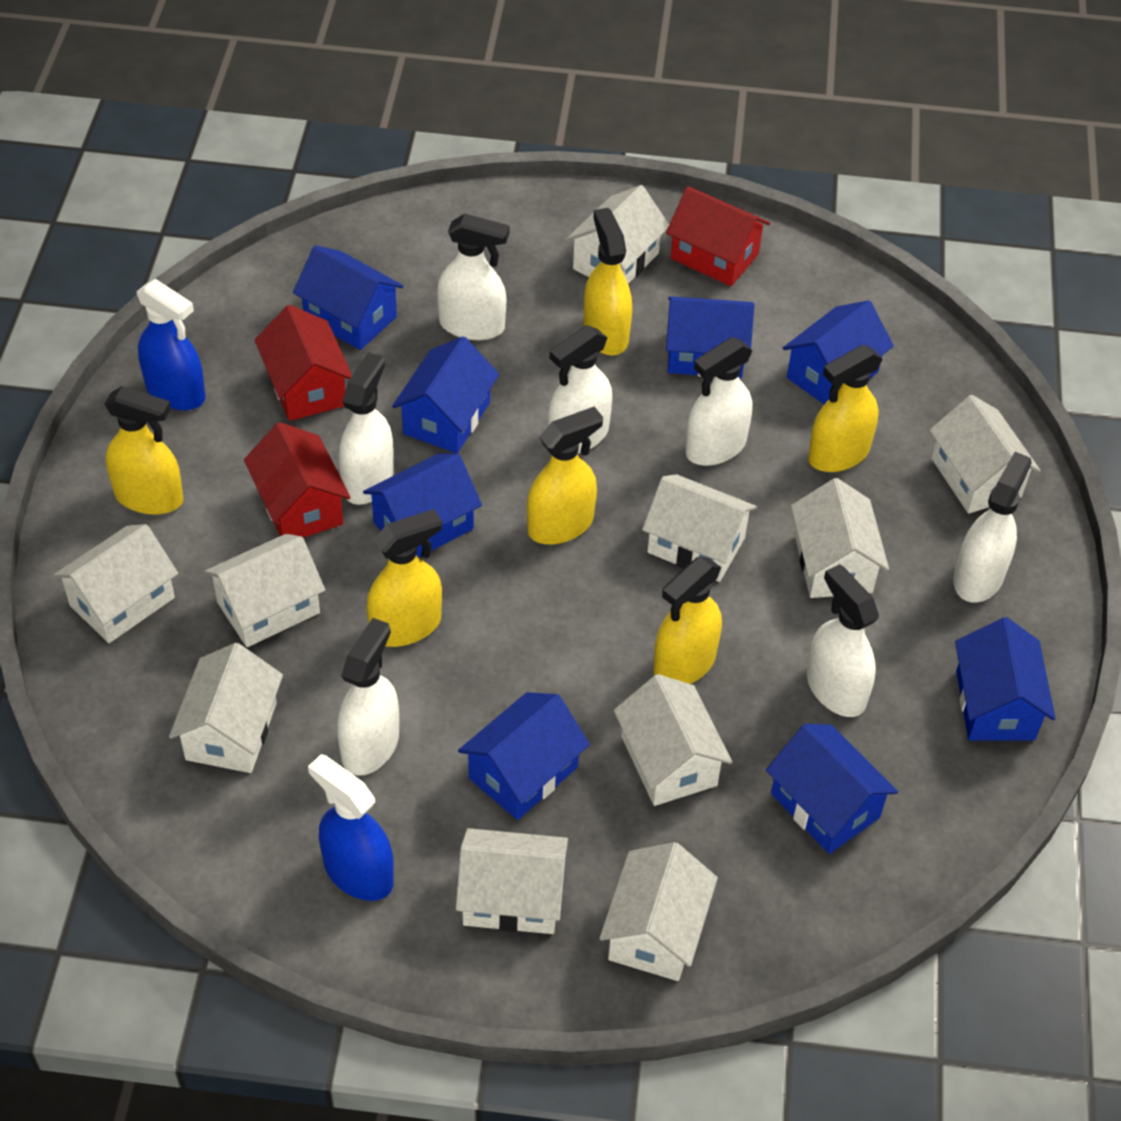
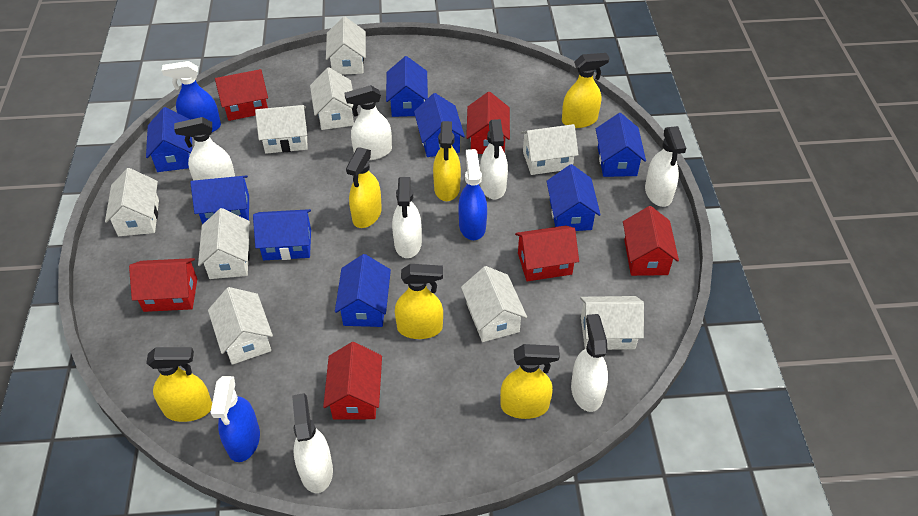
blue spray bottle: [137,279,205,410] [308,754,394,901] = 2 -> [162,61,221,132] [210,376,260,462] [458,149,487,240] = 3
red house: [244,422,351,538] [255,305,352,421] [666,186,770,286] = 3 -> [129,258,197,312] [215,69,268,121] [323,342,382,419] [466,92,510,154] [515,225,579,281] [623,206,679,276] = 6
white house: [53,524,178,643] [169,643,283,773] [204,534,325,647] [456,828,568,934] [566,185,669,284] [599,842,718,981] [614,674,732,806] [642,474,757,582] [791,478,889,598] [929,395,1041,514] = 10 -> [105,168,159,236] [198,208,250,279] [208,287,273,365] [255,105,308,154] [310,68,354,130] [326,17,366,75] [461,266,527,342] [521,124,578,175] [580,296,644,350] = 9

